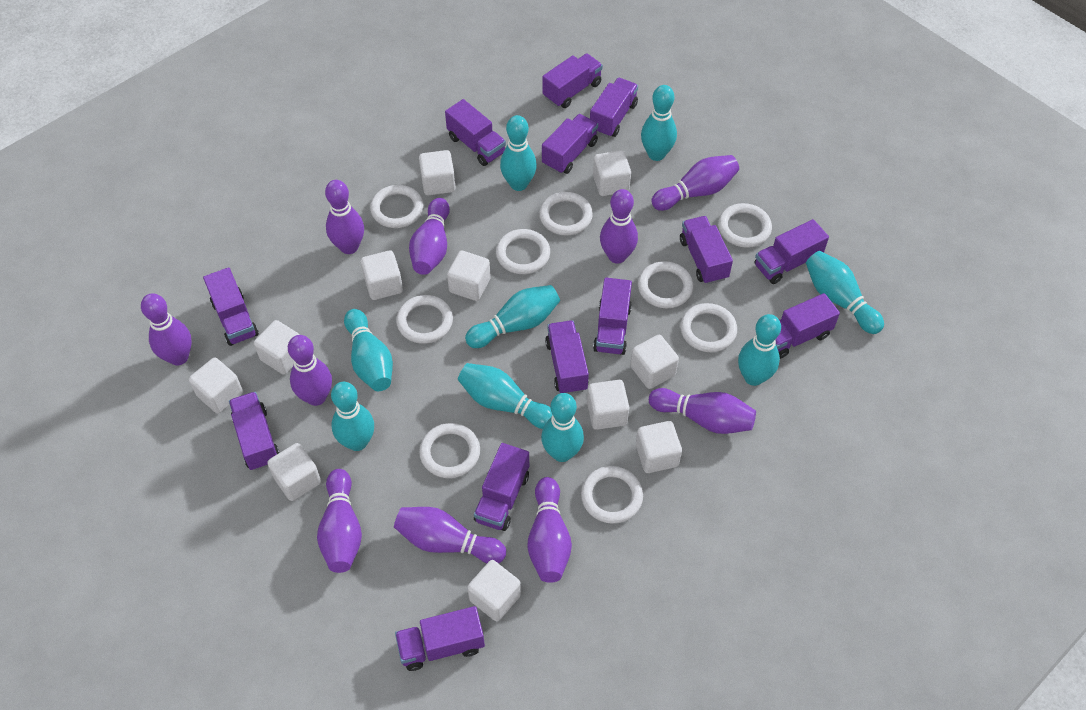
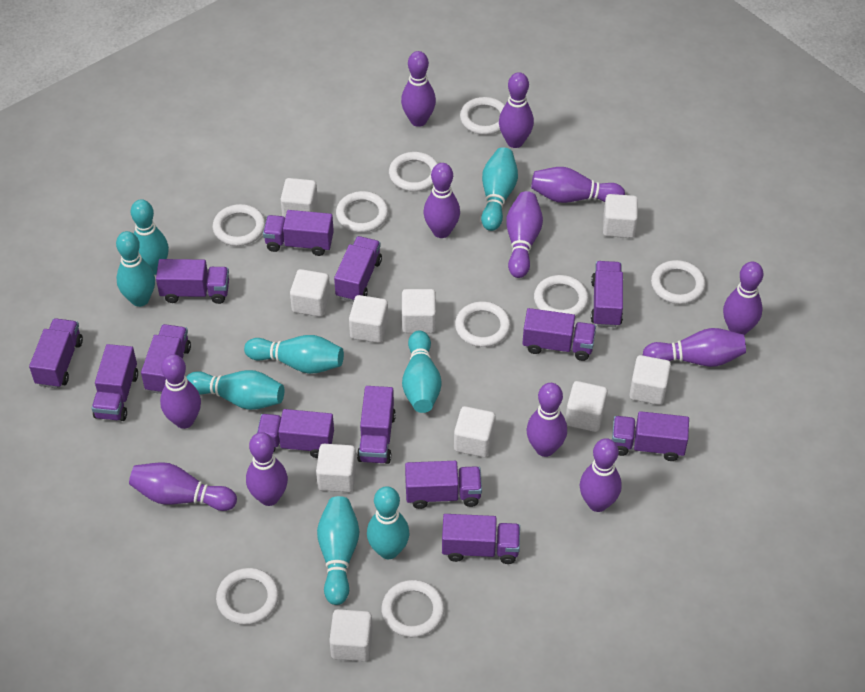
purple bowling pin: [141,294,192,365] [288,335,332,406] [317,469,362,573] [325,180,364,254] [394,507,506,563] [409,198,450,275] [527,477,572,583] [600,189,638,264] [649,388,756,434] [651,155,739,211] = 10 -> [129,462,237,511] [160,354,201,429] [246,432,288,506] [401,51,436,127] [424,163,460,238] [499,72,534,148] [506,191,543,278] [527,383,567,457] [531,167,625,203] [580,438,622,512] [643,328,746,367] [723,262,763,335] = 12
turquoise bowling pin: [331,382,374,451] [344,309,393,391] [458,363,553,429] [465,285,560,348] [500,115,537,191] [541,393,584,462] [641,85,677,161] [738,314,781,386] [806,251,884,334] = 9 -> [116,231,155,307] [131,199,169,275] [186,370,284,410] [244,335,344,374] [317,496,359,605] [367,486,410,559] [402,331,442,413] [481,147,518,231] = 8
white cube: [189,358,243,413] [254,320,300,375] [267,443,321,501] [361,250,403,300] [419,150,456,195] [447,251,491,301] [467,560,521,621] [587,380,629,430] [593,150,631,196] [630,335,679,389] [636,421,682,473] = 11 -> [280,178,318,217] [290,269,330,317] [316,444,357,492] [329,609,373,661] [349,295,388,343] [402,289,436,333] [454,406,495,457] [565,381,608,432] [603,194,638,238] [629,355,671,405] = 10

